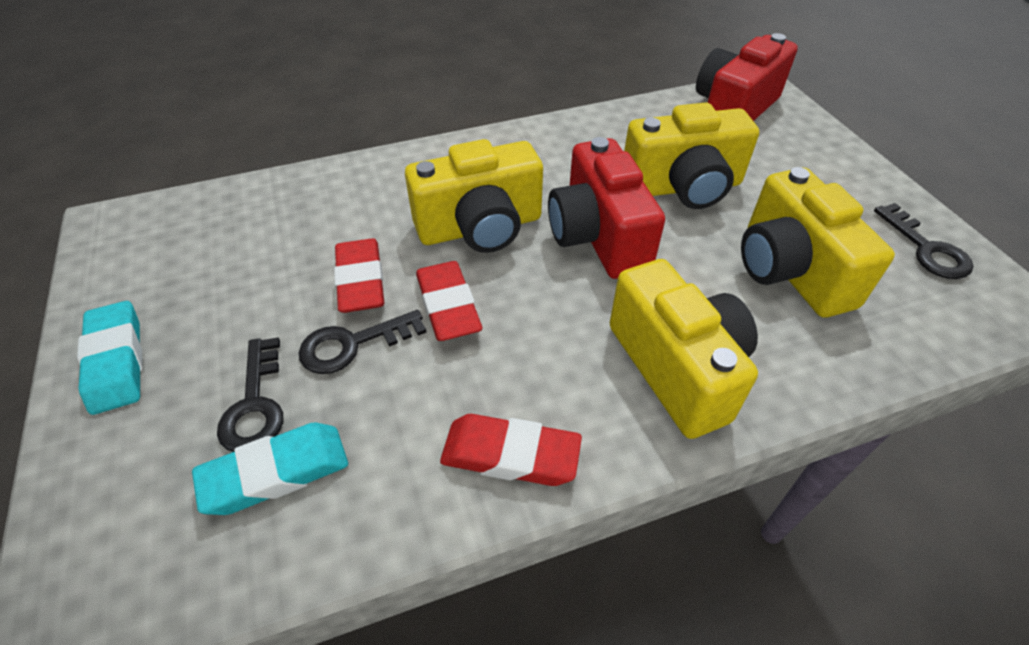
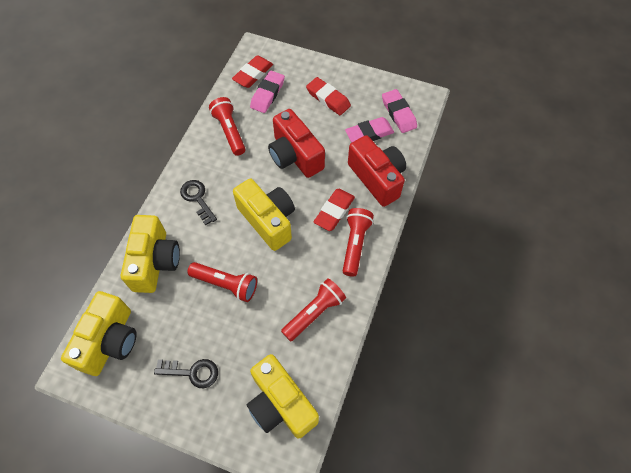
black key: [217,337,283,452] [299,310,426,374] [874,203,973,279] = 3 -> [154,359,218,388] [180,180,217,225] = 2
pink eraser: none = 0 -> [250,71,285,113] [345,117,394,142] [382,89,417,133] = 3
red flashlight: none = 0 -> [187,262,257,302] [209,97,246,156] [281,278,346,342] [343,208,374,277] = 4
turquoise eraser: [77,301,143,415] [192,423,348,515] = 2 -> none = 0

